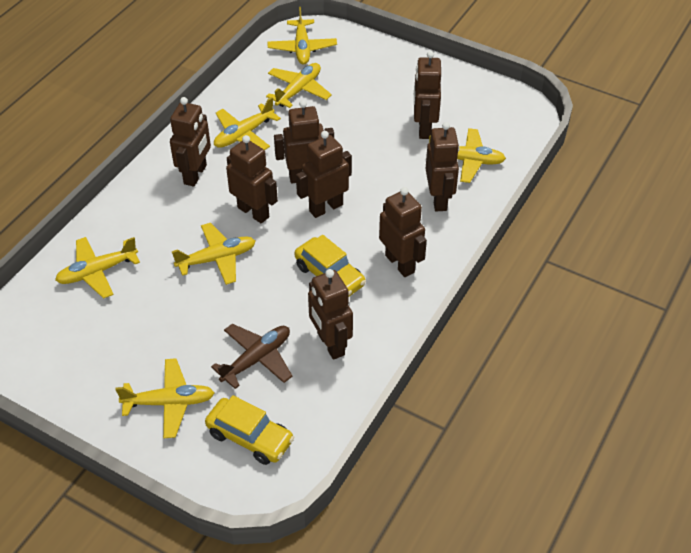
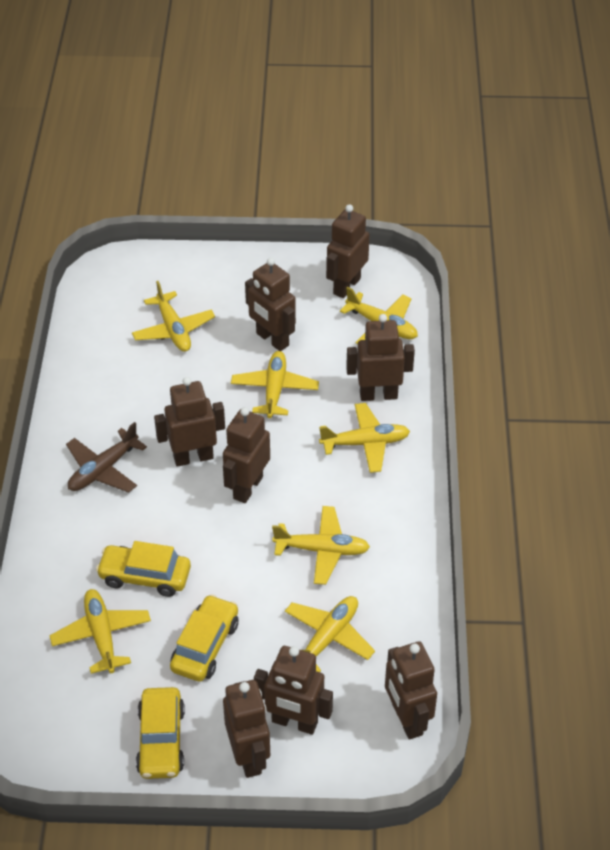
yellow car: [205,395,294,465] [294,235,366,296] = 2 -> [96,541,191,597] [136,687,185,779] [170,594,239,682] = 3

